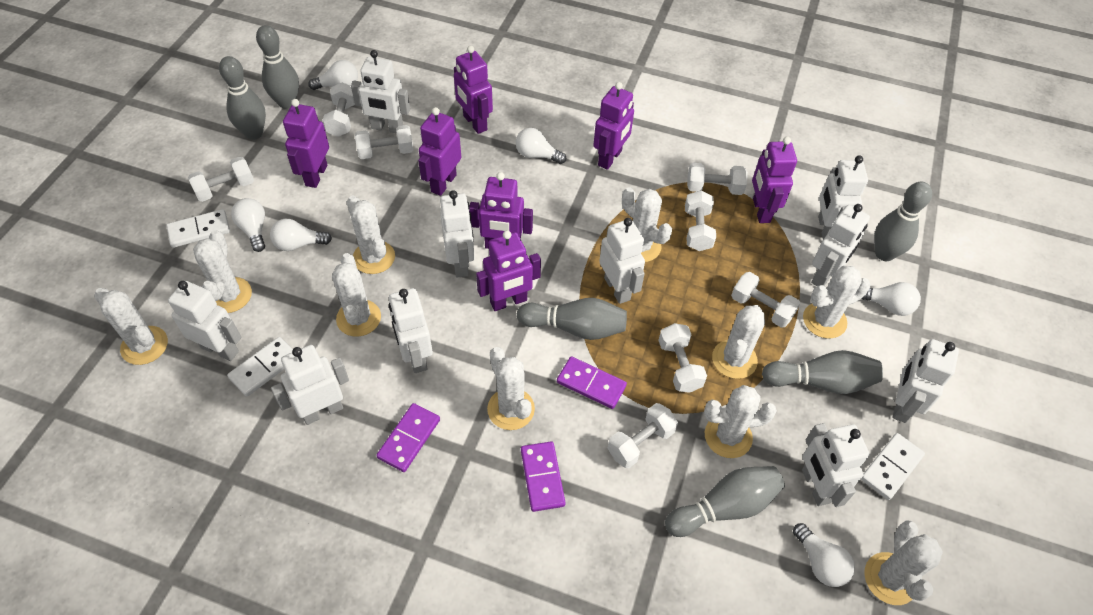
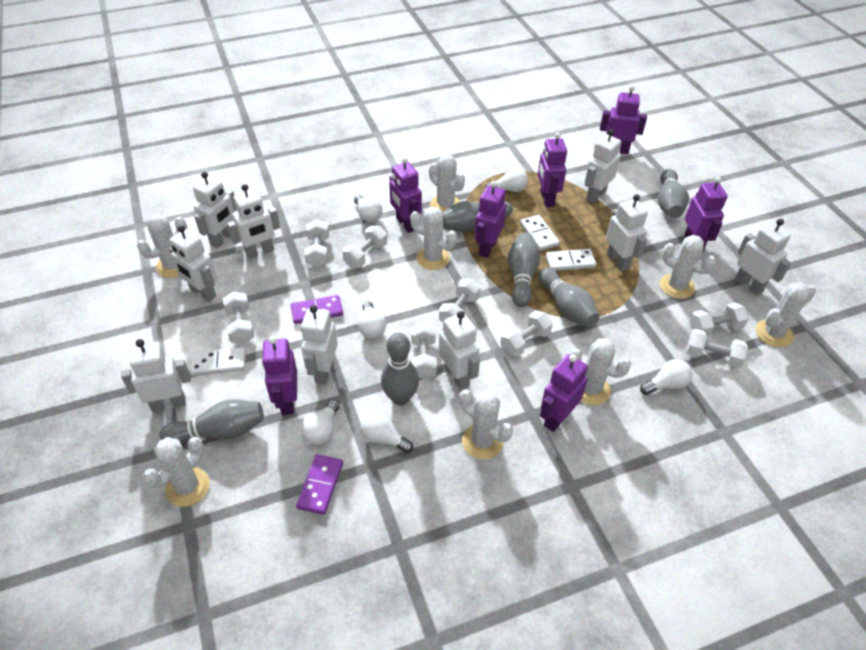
purple domino: [376,403,440,472] [521,442,566,512] [557,356,627,409] = 3 -> [290,295,343,324] [296,454,343,515] = 2
white cactus: [94,288,168,365] [193,230,252,313] [332,253,381,336] [347,196,395,274] [487,347,535,430] [622,187,672,262] [704,385,777,458] [712,305,765,379] [803,266,870,339] [864,520,943,605] = 10 -> [137,214,188,278] [143,437,210,507] [410,207,457,270] [429,154,465,212] [460,389,513,459] [570,338,631,405] [660,235,716,299] [756,282,816,347] = 8
white robot: [168,281,241,361] [271,345,349,425] [351,50,410,133] [389,288,433,373] [440,190,475,278] [599,218,645,304] [802,423,870,507] [811,204,870,286] [818,156,868,239] [892,339,959,423] = 10 -> [121,339,191,412] [169,225,217,302] [193,172,236,248] [227,184,280,259] [301,305,338,384] [439,311,480,390] [585,129,621,203] [606,194,648,271] [735,219,791,296] = 9

